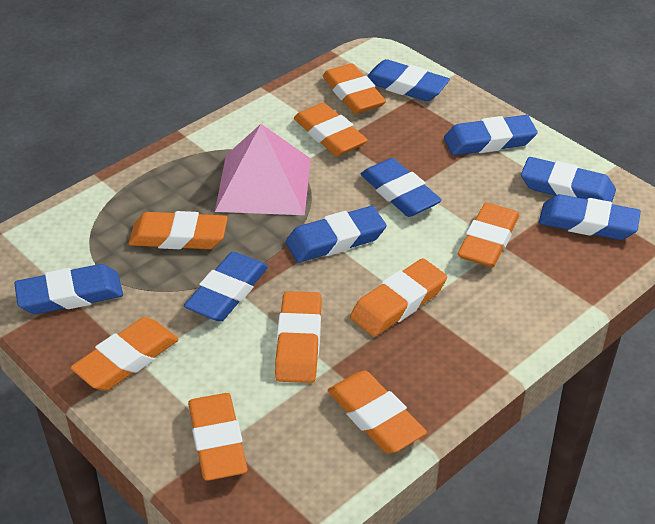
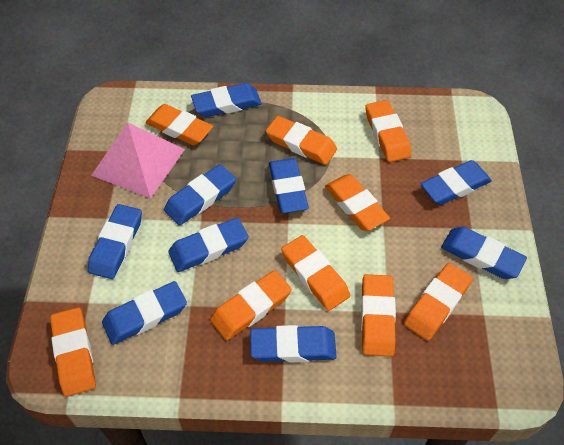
blue eraser: [14,264,123,314] [184,252,268,322] [286,206,386,263] [361,158,442,217] [367,59,450,101] [444,115,538,155] [521,157,616,202] [539,194,641,240] = 8 -> [88,204,142,279] [102,281,187,345] [164,164,236,226] [168,218,249,272] [191,83,262,117] [250,325,337,363] [269,158,309,213] [420,160,492,205] [441,227,527,279] = 9

